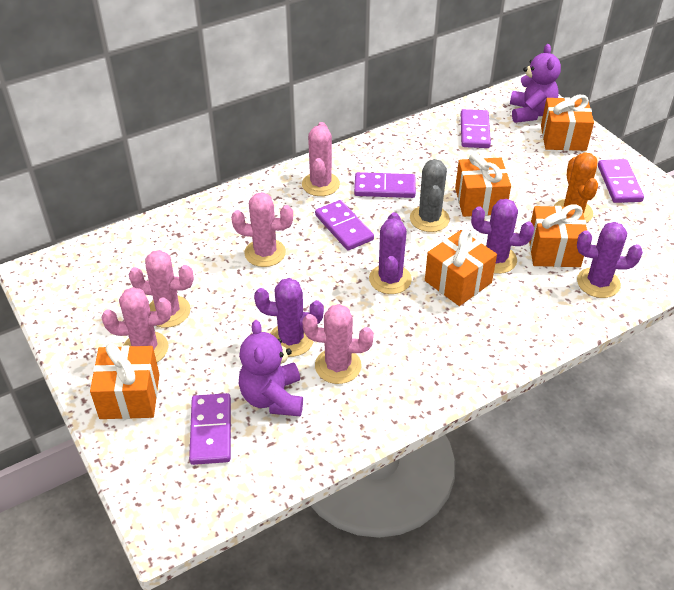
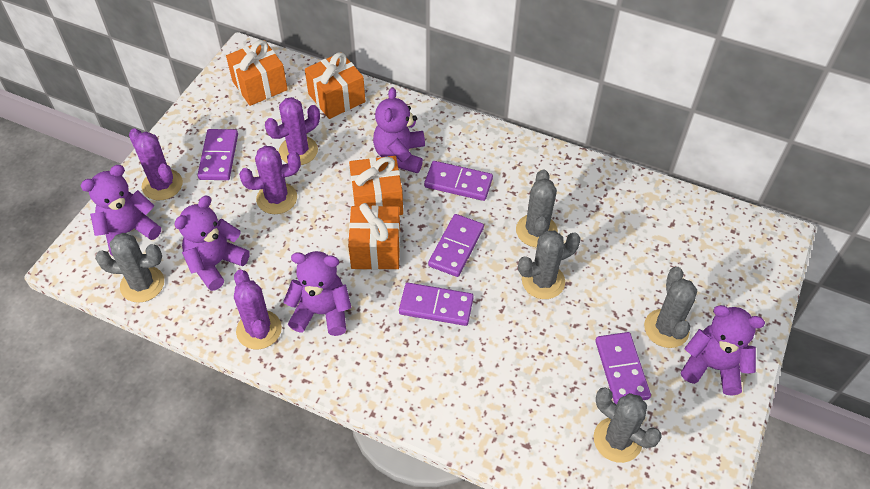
grey cactus: [410,159,450,232] = 1 -> [95,233,164,303] [516,169,558,247] [518,231,581,299] [594,387,662,463] [644,267,697,348] = 5
orange cactus: [554,152,598,223] = 1 -> none = 0
orange gift: [90,343,160,419] [425,230,497,306] [455,153,511,217] [529,204,587,267] [541,95,594,151] = 5 -> [226,40,288,106] [305,52,365,119] [348,203,400,270] [349,156,403,215] = 4
pink cactus: [102,287,172,362] [128,250,194,328] [231,192,293,267] [302,122,340,196] [303,304,374,384] = 5 -> none = 0
purple teddy bear: [239,320,303,416] [510,44,561,123] = 2 -> [81,165,161,256] [174,196,250,291] [283,251,352,336] [373,87,425,173] [681,305,765,396] = 5

